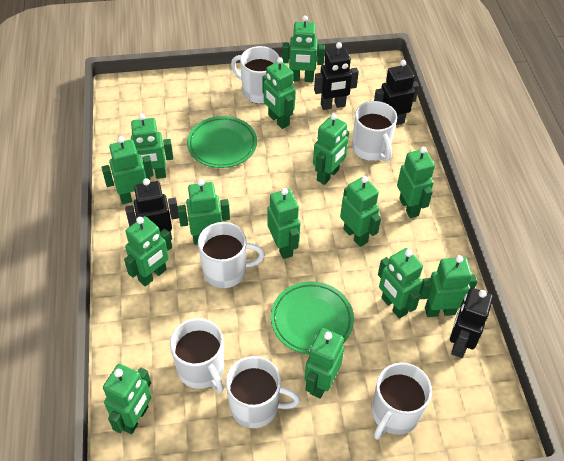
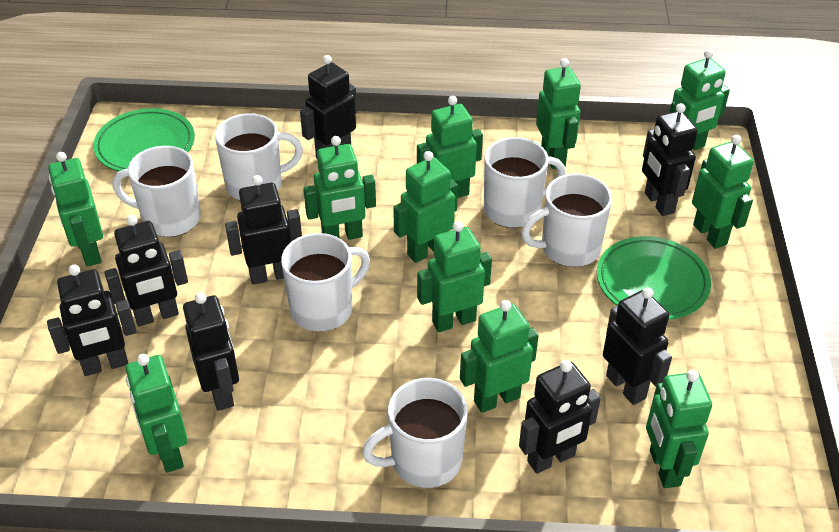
black robot: [125,178,179,240] [314,42,359,110] [374,60,419,125] [450,288,493,358] = 4 -> [47,265,137,376] [104,215,188,327] [183,292,239,411] [225,175,302,285] [300,55,357,159] [519,360,601,474] [603,287,672,405] [642,103,698,216] = 8
green robot: [101,136,154,204] [103,364,151,434] [124,216,172,286] [131,114,173,180] [178,179,230,245] [262,57,296,129] [267,188,300,259] [282,15,325,82] [304,328,344,399] [313,113,349,185] [340,176,381,247] [378,248,423,319] [397,147,435,218] [419,255,478,317] = 14 -> [48,152,103,267] [125,354,188,473] [304,136,376,240] [393,151,458,263] [417,96,483,198] [417,221,492,332] [460,300,539,413] [536,58,581,169] [646,370,712,488] [670,49,730,150] [692,135,754,249] = 11

